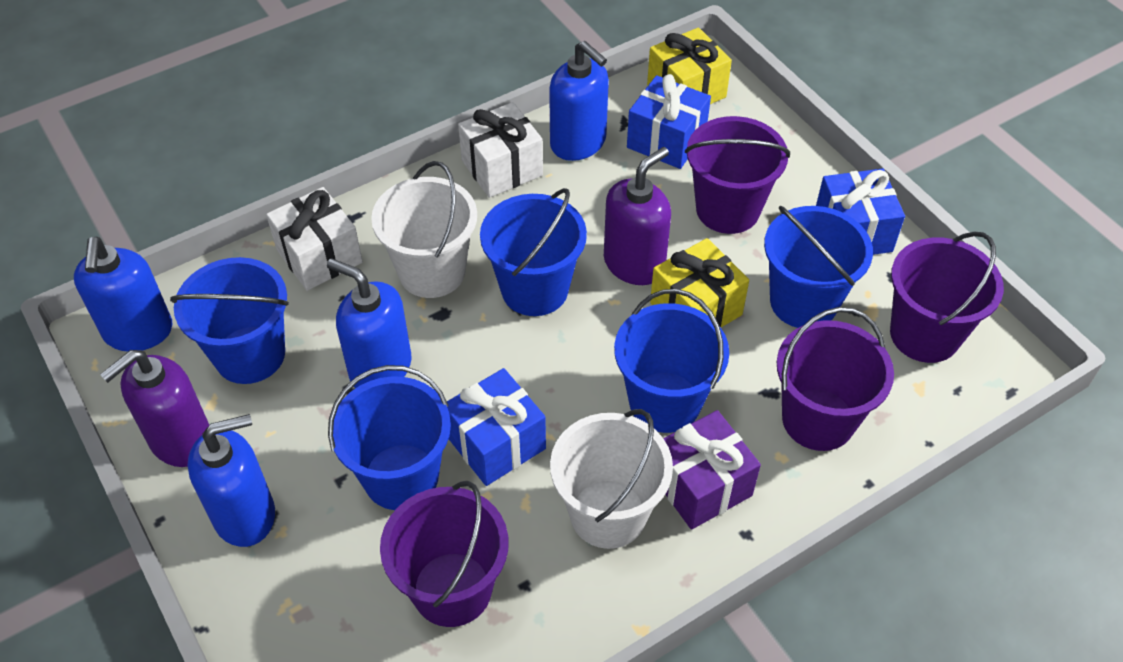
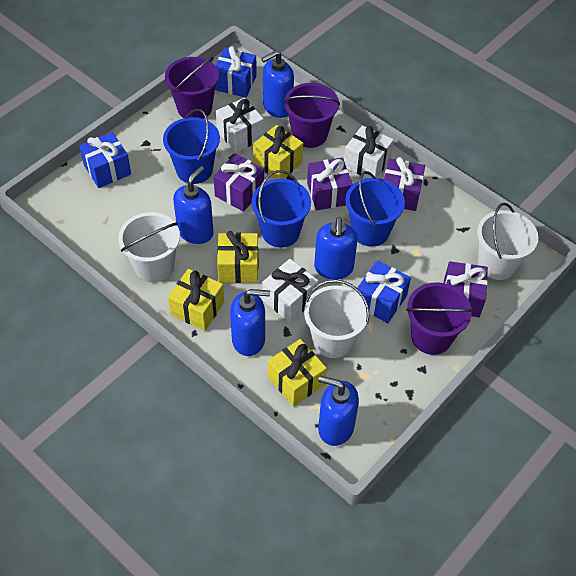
blue bucket: [170,257,289,384] [328,365,451,510] [480,188,587,316] [614,289,729,433] [764,206,873,328] = 5 -> [163,109,220,184] [252,170,311,248] [345,171,405,247] = 3
blue soap dispenser: [74,237,172,352] [188,414,275,547] [327,258,412,388] [549,41,609,161] = 4 -> [173,166,214,244] [230,289,270,356] [261,50,294,118] [314,217,358,280] [318,376,359,446] = 5
purple bucket: [380,481,508,627] [685,116,790,234] [777,307,894,451] [890,231,1004,363] = 4 -> [165,57,219,119] [283,83,340,148] [406,282,473,355] = 3
purple gift: [663,410,761,530] = 1 -> [213,153,264,212] [307,157,353,211] [384,157,425,211] [444,261,488,317] = 4
purple soap dispenser: [100,350,209,467] [604,147,671,285] = 2 -> none = 0
white bucket: [371,161,477,298] [550,409,673,549] = 2 -> [118,212,180,283] [304,279,369,358] [477,203,538,280] = 3
white gift: [266,187,363,291] [458,102,543,198] = 2 -> [216,98,264,153] [262,259,318,322] [344,125,394,178] = 3
yellow gift: [647,27,732,104] [650,238,749,327] = 2 -> [168,269,224,331] [217,231,258,283] [253,125,303,179] [268,339,327,407] = 4

